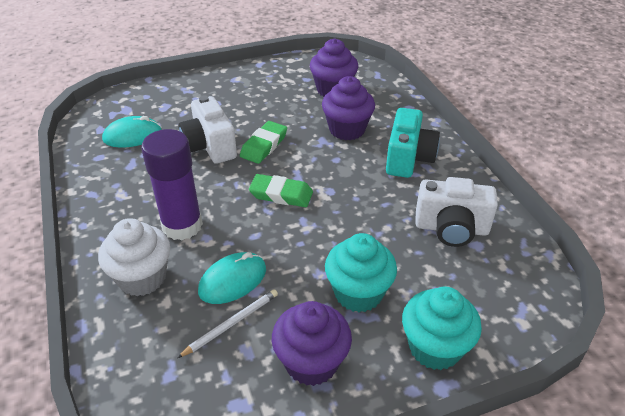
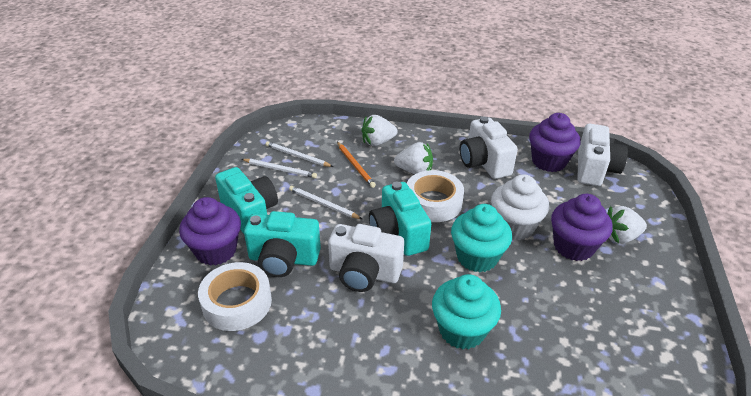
green eraser: [240,121,287,164] [249,174,313,207] = 2 -> none = 0
orange pencil: none = 0 -> [337,142,376,188] = 1
purple glue stick: [141,129,203,240] = 1 -> none = 0
turquoise camera: [386,108,440,178] = 1 -> [215,167,278,234] [244,211,321,277] [369,182,431,256] = 3
turquoise mouse: [102,116,162,148] [198,252,266,304] = 2 -> none = 0
white camera: [178,95,237,164] [415,177,498,247] = 2 -> [328,224,404,292] [460,116,518,179] [577,124,628,186] = 3
white pencil: [177,289,278,358] = 1 -> [242,159,317,178] [265,141,333,167] [289,186,362,219] = 3
white strawberry: none = 0 -> [361,115,398,146] [394,142,433,174] [607,206,647,244] = 3
white tape: none = 0 -> [198,262,272,331] [407,170,464,222] = 2

